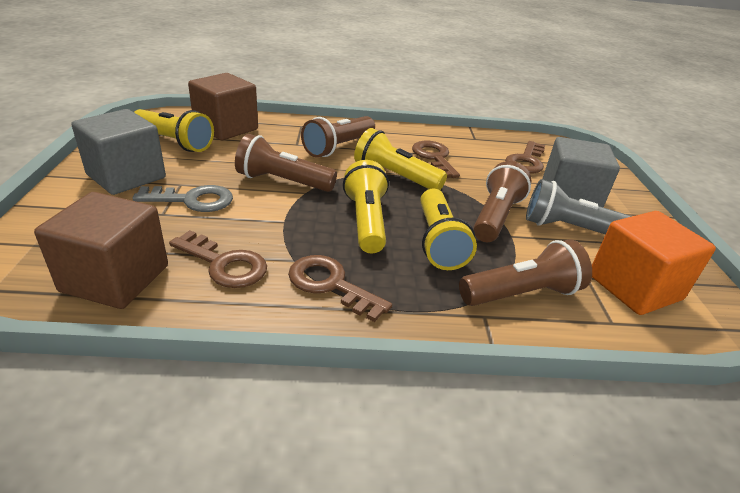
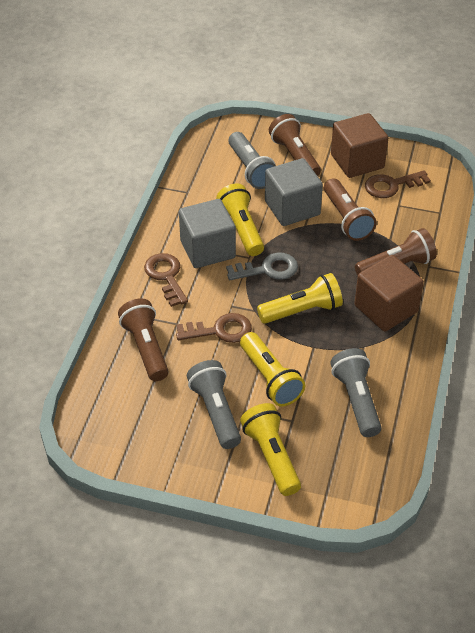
brown key: [169,230,267,288] [288,255,392,322] [412,141,460,178] [505,141,545,174] = 4 -> [144,253,188,307] [176,313,252,343] [365,170,431,198] = 3
grey flashlight: [526,179,632,235] = 1 -> [187,360,241,449] [228,132,276,189] [330,348,381,437] = 3
orange cube: [592,211,716,315] = 1 -> none = 0

